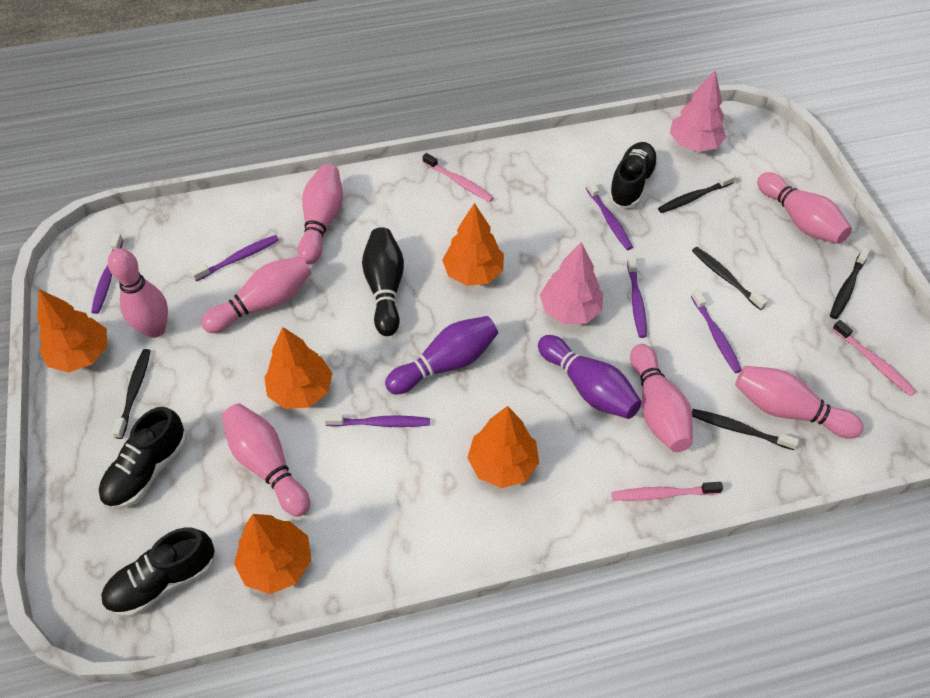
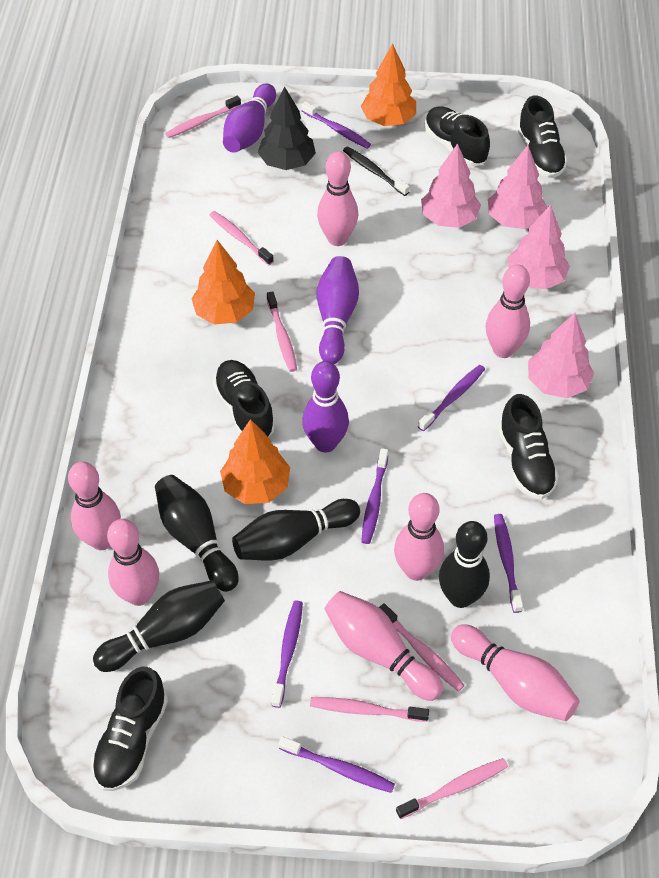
black bowling pin: [362,227,404,336] = 1 -> [93,580,225,672] [155,475,239,592] [232,499,360,560] [439,521,490,608] = 4
black shoe: [99,407,187,510] [101,527,214,617] [608,142,658,208] = 3 -> [91,666,168,791] [213,360,276,437] [425,106,490,166] [498,394,559,500] [517,96,568,178] = 5
black toothbrush: [112,349,151,439] [658,173,735,213] [692,247,768,310] [692,409,799,450] [830,247,870,319] = 5 -> [343,146,410,196] = 1
black tree: none = 0 -> [258,86,316,170] = 1
orange tree: [37,289,107,373] [234,514,311,594] [264,327,333,409] [442,203,504,286] [467,406,539,488] = 5 -> [191,240,255,325] [220,419,290,504] [361,43,416,126] = 3
pink toothbrush: [423,153,494,202] [611,482,723,501] [832,320,916,396] = 3 -> [165,96,241,138] [210,211,274,265] [267,291,297,372] [310,697,429,722] [379,603,465,691] [396,758,508,819] = 6
pink tree: [540,242,603,324] [670,70,726,152] = 2 -> [421,144,481,228] [488,145,548,229] [508,204,570,289] [528,313,594,398] = 4
purple bowling pin: [385,316,498,394] [538,335,642,419] = 2 -> [223,83,276,153] [302,361,349,453] [317,256,359,364] = 3

